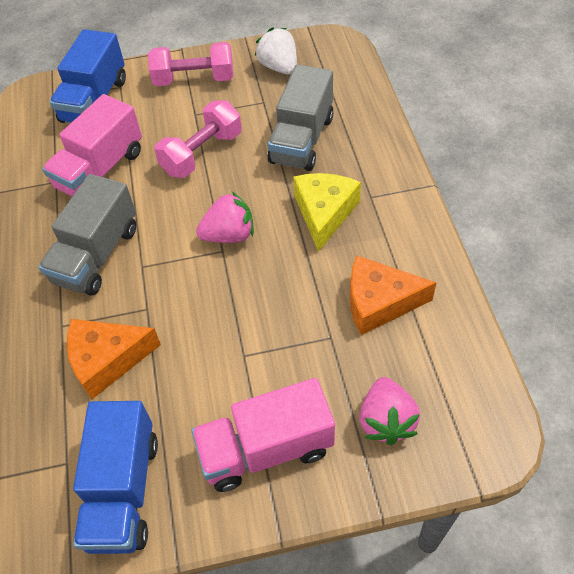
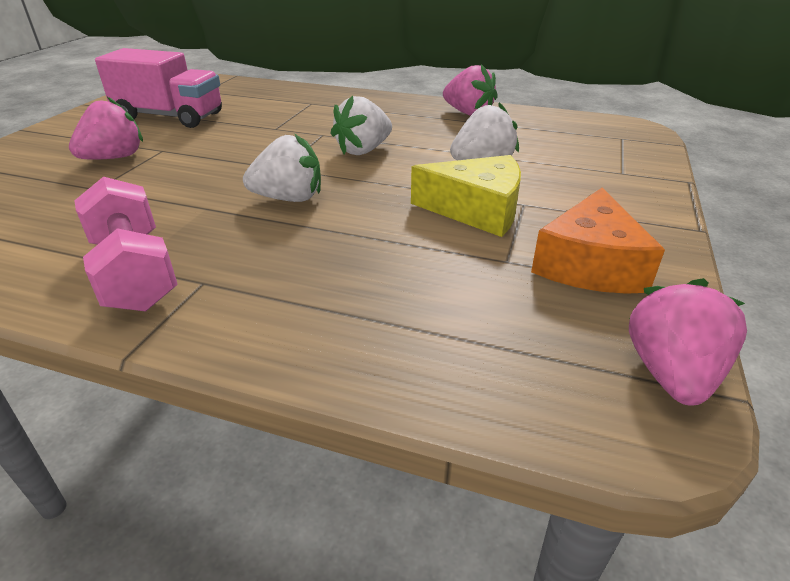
blue truck: [50,29,126,123] [73,401,158,554] = 2 -> none = 0
grey truck: [38,174,136,295] [268,64,334,171] = 2 -> none = 0
orange cheese: [67,319,161,399] [350,256,436,335] = 2 -> [531,188,665,294] = 1
pink dumbbell: [148,42,234,86] [154,100,242,178] = 2 -> [74,177,178,311] = 1
pink strawberry: [196,192,254,243] [359,377,420,445] = 2 -> [69,97,143,160] [443,64,498,116] [629,278,747,406] = 3
pink truck: [42,94,142,197] [192,378,335,492] = 2 -> [95,48,222,128] = 1
white strawberry: [255,27,297,75] = 1 -> [243,133,321,202] [331,96,392,155] [450,102,519,160] = 3

